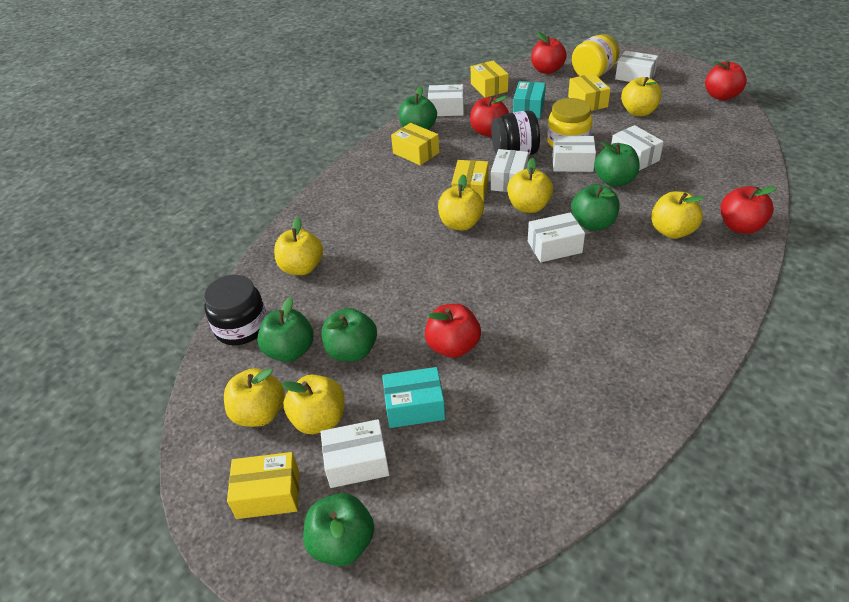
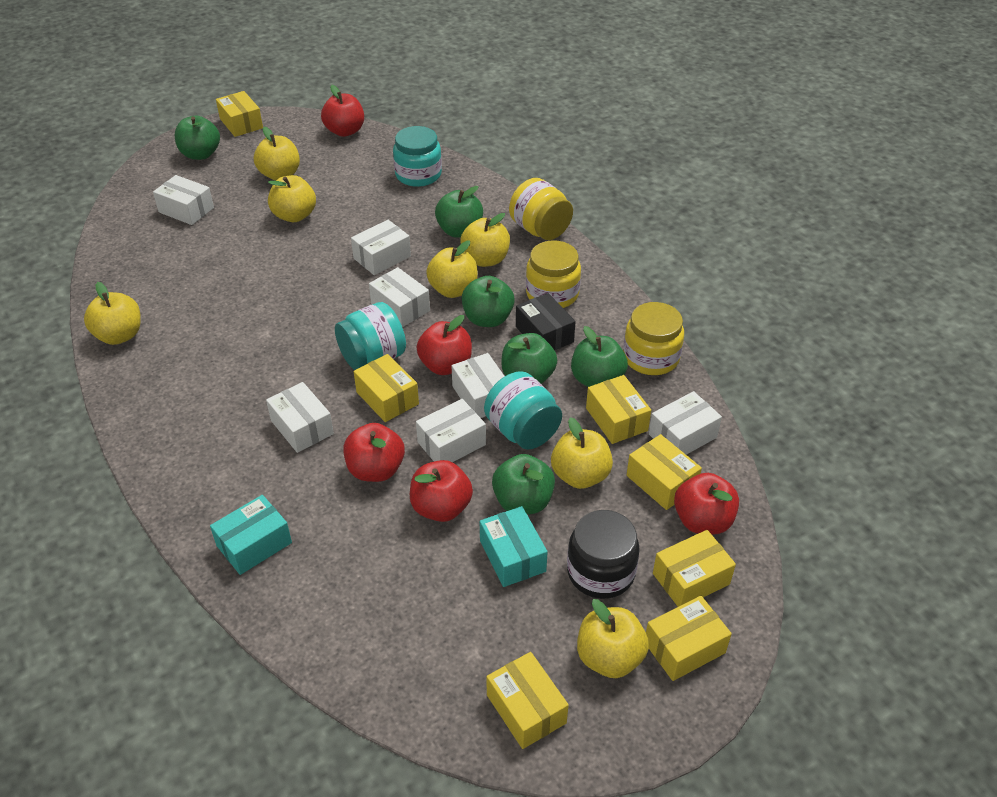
black box: none = 0 -> [516,293,576,350] = 1
black jar: [204,275,267,345] [491,110,540,155] = 2 -> [567,510,640,599] = 1
turquoise jar: none = 0 -> [335,302,406,370] [393,126,442,187] [484,371,562,450] = 3
yellow box: [227,452,299,519] [391,123,439,166] [452,160,489,202] [471,61,509,98] [568,73,611,111] = 5 -> [216,91,263,137] [354,354,419,422] [486,652,569,749] [586,375,651,444] [627,434,702,510] [646,596,732,681] [653,530,736,607] = 7
yellow jar: [547,98,593,147] [572,34,619,77] = 2 -> [509,178,573,240] [526,240,581,308] [623,302,684,375] = 3

